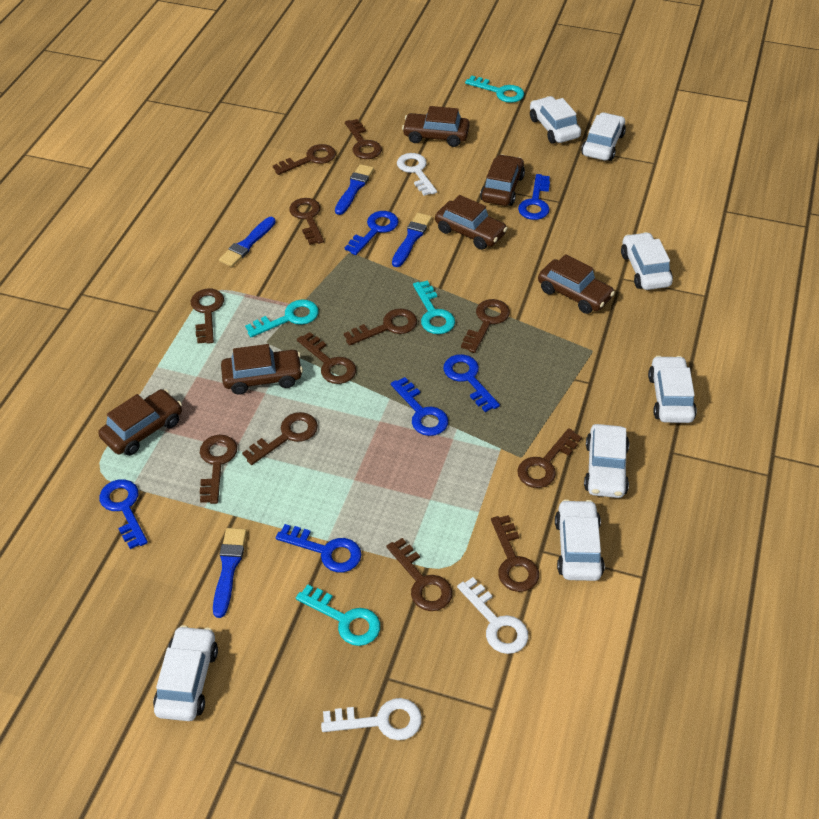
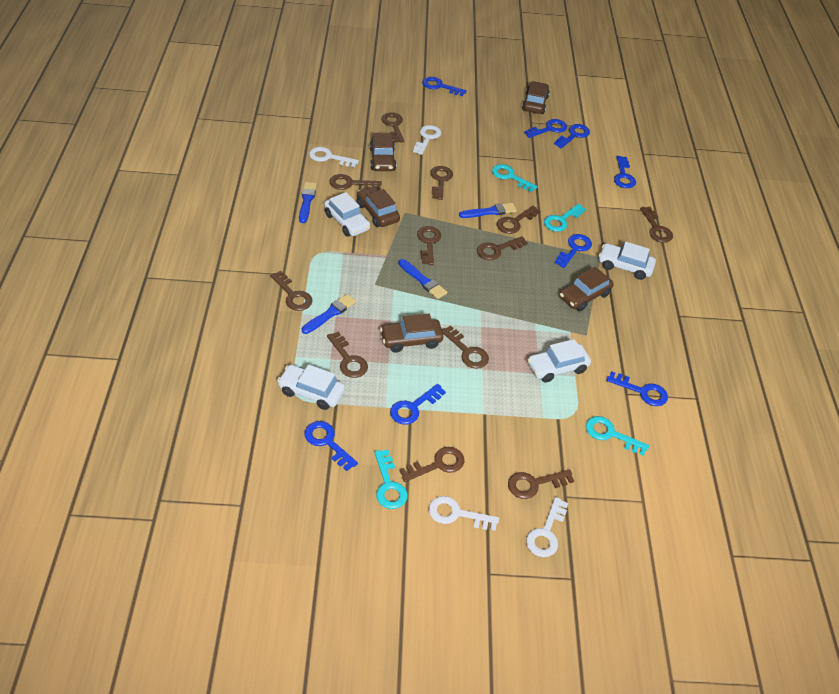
blue key: [100,479,148,549] [276,524,361,572] [345,211,399,255] [391,377,448,436] [443,354,500,412] [518,174,550,220] = 6 -> [304,421,358,471] [390,384,446,425] [422,77,467,96] [524,119,567,138] [554,124,590,149] [555,234,592,268] [606,371,668,406] [614,156,636,188] = 8
brown car: [98,389,182,456] [221,344,303,395] [402,106,470,147] [435,195,508,250] [480,154,525,206] [538,254,615,314] = 6 -> [357,186,400,227] [370,133,396,171] [380,313,443,353] [522,81,550,114] [560,267,614,311] = 5
white car: [153,625,218,721] [530,96,581,144] [555,499,605,581] [581,112,626,161] [584,424,629,498] [621,232,673,290] [648,356,697,423] = 7 -> [277,365,345,410] [324,192,370,237] [527,339,591,383] [599,242,656,280] = 4
white key: [321,698,422,740] [397,153,437,196] [457,577,528,654] = 3 -> [309,147,359,167] [413,125,441,155] [429,496,499,531] [526,497,568,557] = 4

